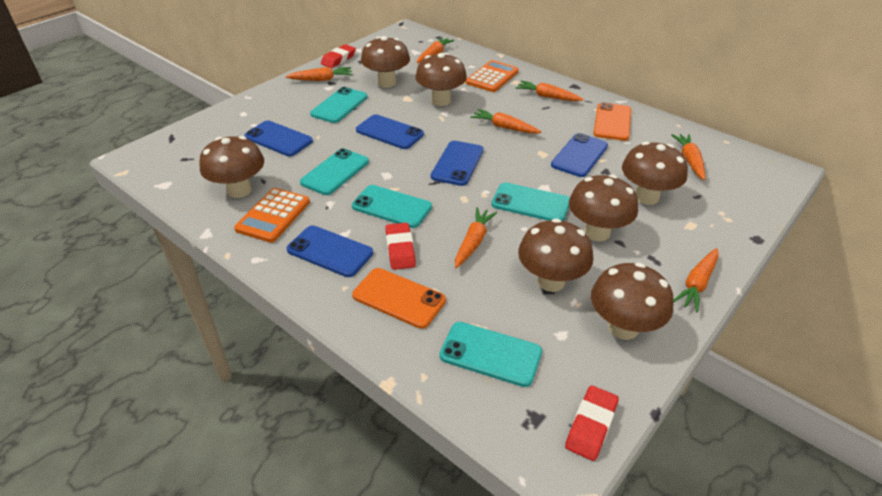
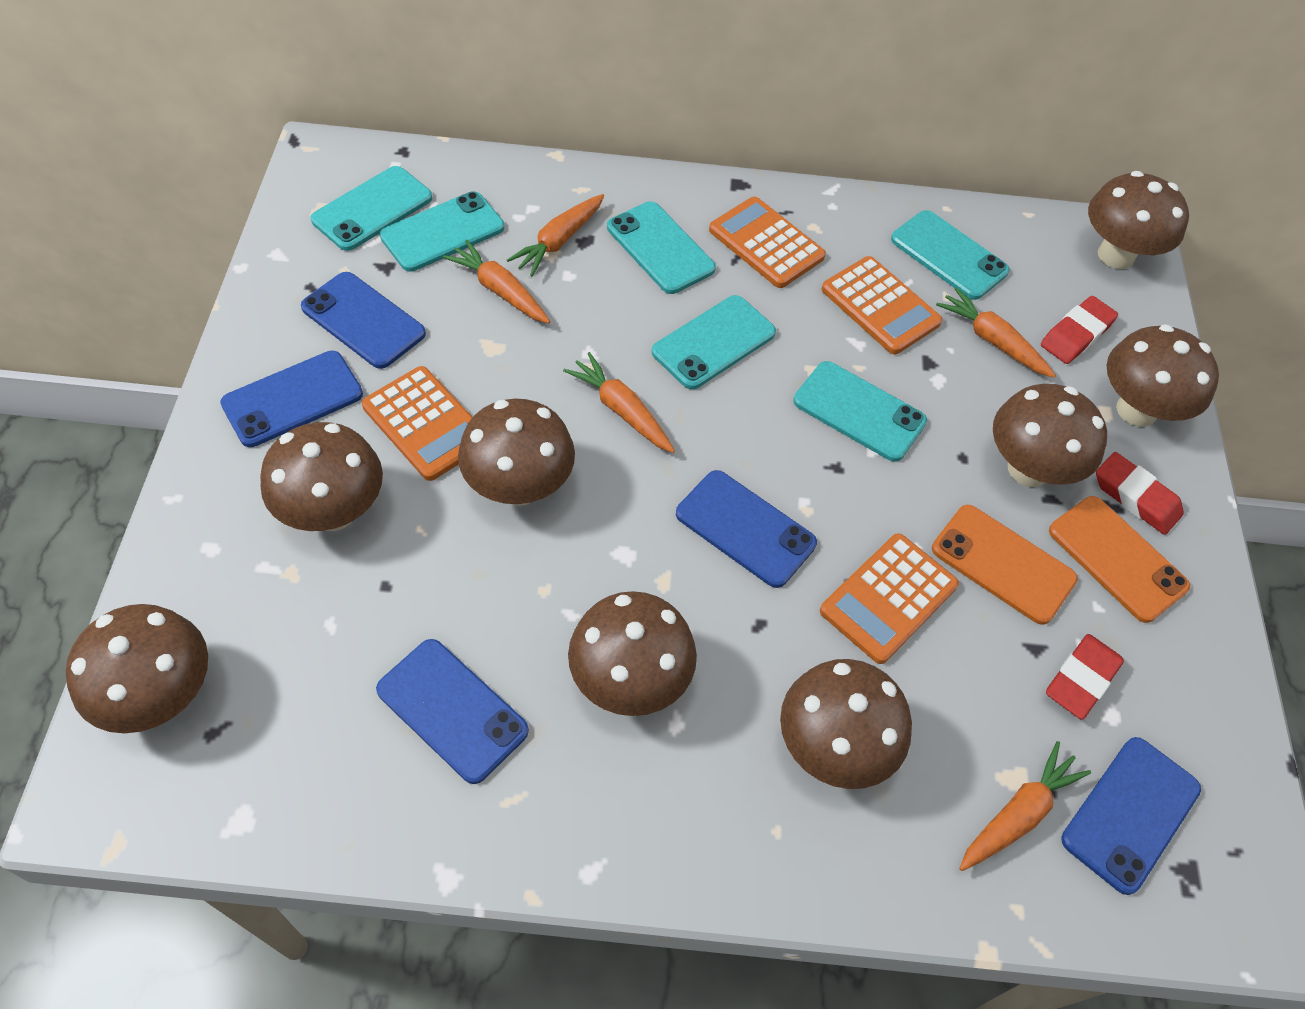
brown mushroom: [199,136,264,198] [361,36,410,87] [415,53,467,106] [518,218,593,292] [569,174,638,241] [591,263,674,340] [622,141,688,205] = 7 -> [66,604,208,733] [260,422,383,531] [458,399,575,506] [568,591,697,716] [780,659,912,789] [993,384,1107,487] [1088,171,1189,269] [1107,324,1219,427] = 8
orange calculator: [234,188,310,243] [466,60,519,92] = 2 -> [362,366,472,481] [709,197,826,288] [820,533,959,664] [821,256,943,354] = 4
orange carrot: [285,67,353,81] [417,37,455,63] [455,207,497,268] [470,109,541,134] [515,81,584,101] [671,134,705,180] [674,248,719,312] = 7 -> [443,240,550,324] [507,194,604,276] [563,352,675,453] [936,287,1056,378] [959,741,1091,871] = 5
turquoise phone: [300,148,369,195] [310,87,367,123] [352,185,432,228] [440,322,542,387] [491,182,570,221] = 5 -> [311,166,432,251] [380,191,504,271] [607,201,716,294] [652,295,776,389] [793,361,927,462] [891,210,1010,300] = 6

